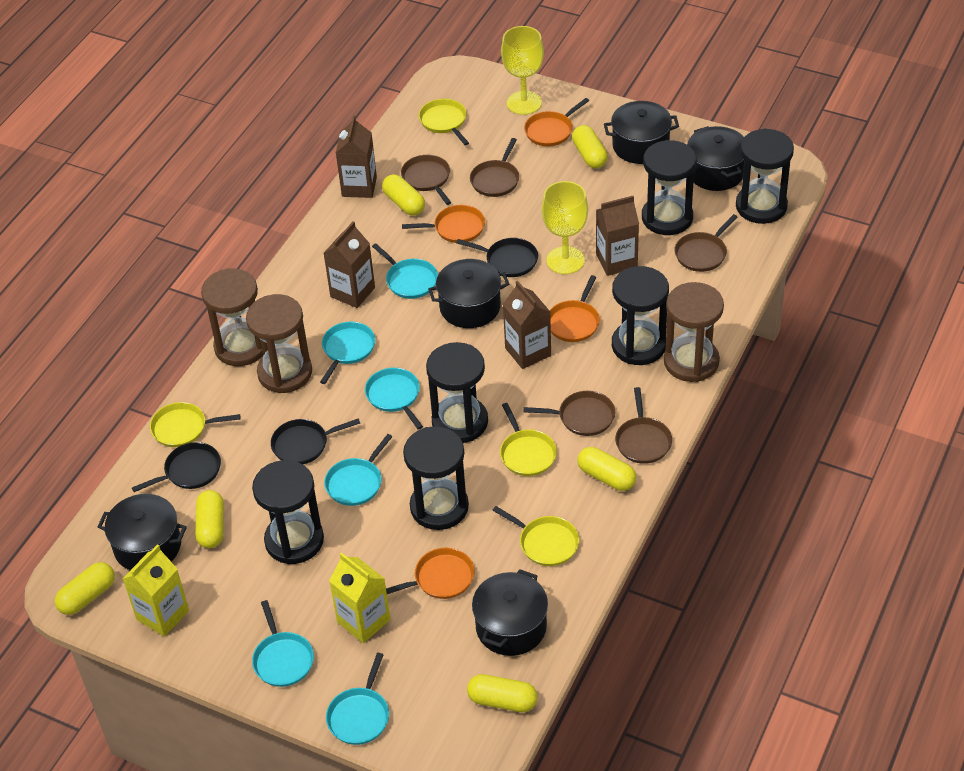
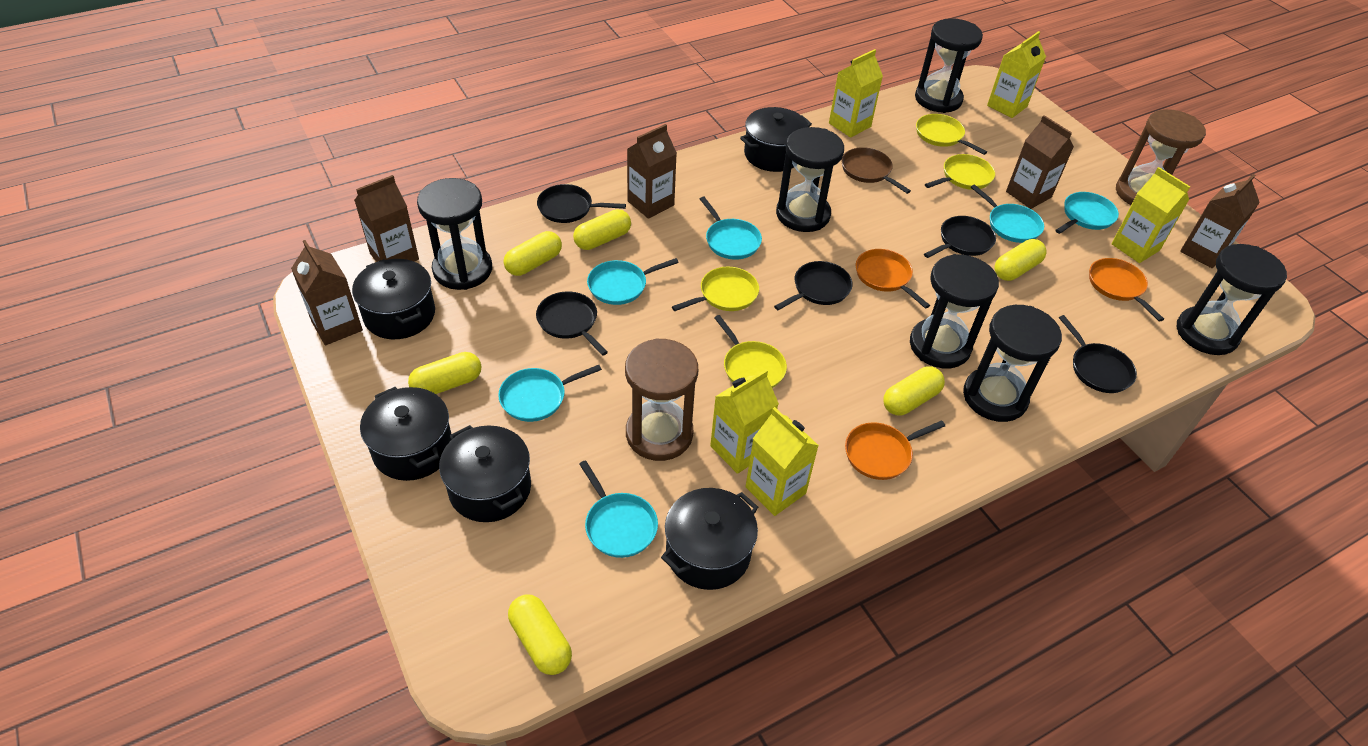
black pan: [132,442,221,492] [271,418,360,464] [456,238,538,277] = 3 -> [536,291,608,356] [537,184,626,223] [774,261,853,310] [924,216,996,258] [1059,315,1137,393] = 5
brown carton: [324,221,375,308] [336,116,377,198] [503,281,551,369] [596,196,639,276] = 4 -> [291,240,363,345] [354,175,419,262] [627,124,677,219] [1006,115,1074,209] [1180,174,1260,268] = 5
brown hourglass: [201,268,263,366] [246,294,312,393] [664,282,724,382] = 3 -> [625,338,698,461] [1116,109,1206,205] = 2
brown pan: [401,155,451,205] [470,138,519,197] [524,391,615,436] [615,387,672,464] [675,214,737,272] = 5 -> [841,147,911,194] = 1
orange pan: [386,548,475,599] [402,205,485,243] [524,98,589,146] [550,275,600,342] = 4 -> [845,420,945,480] [856,249,930,309] [1089,258,1164,321] = 3
yellow carton: [123,544,189,637] [329,553,390,643] = 2 -> [710,369,779,474] [746,407,819,516] [829,49,883,138] [987,31,1046,118] [1112,167,1190,263] = 5
yellow goblet: [501,26,544,115] [542,181,588,274] = 2 -> none = 0

